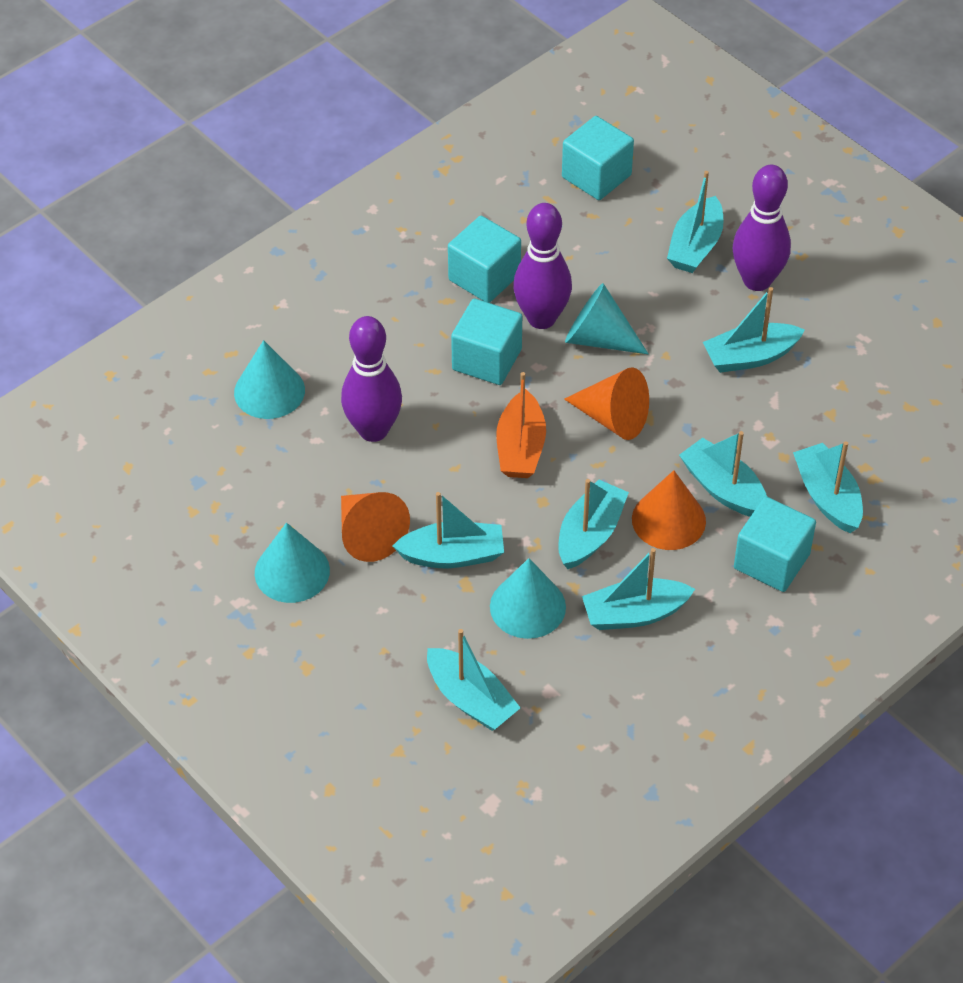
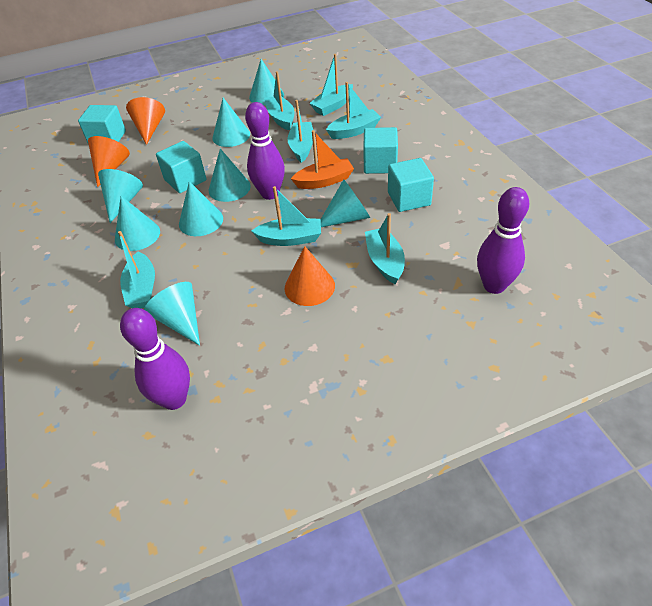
turquoise boat: [393,492,504,568] [427,629,520,731] [558,479,629,569] [582,548,695,630] [667,171,724,273] [679,431,767,517] [703,287,805,373] [793,441,863,533] = 8 -> [118,231,155,308] [252,186,321,246] [264,71,294,131] [287,100,313,163] [309,54,353,116] [326,82,381,139] [365,213,405,284] = 7
turquoise cone: [234,340,305,419] [255,523,330,603] [490,558,566,639] [565,283,648,354] = 4 -> [98,169,143,223] [115,196,160,251] [144,282,200,346] [179,181,223,236] [209,148,251,202] [212,98,250,147] [249,59,284,105] [321,179,370,227] = 8

